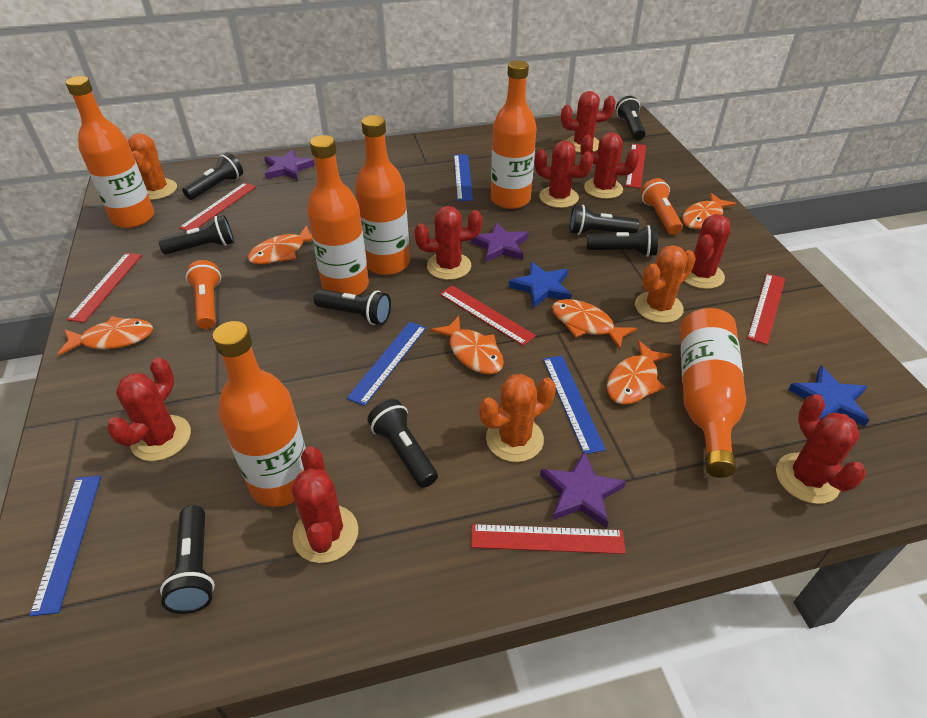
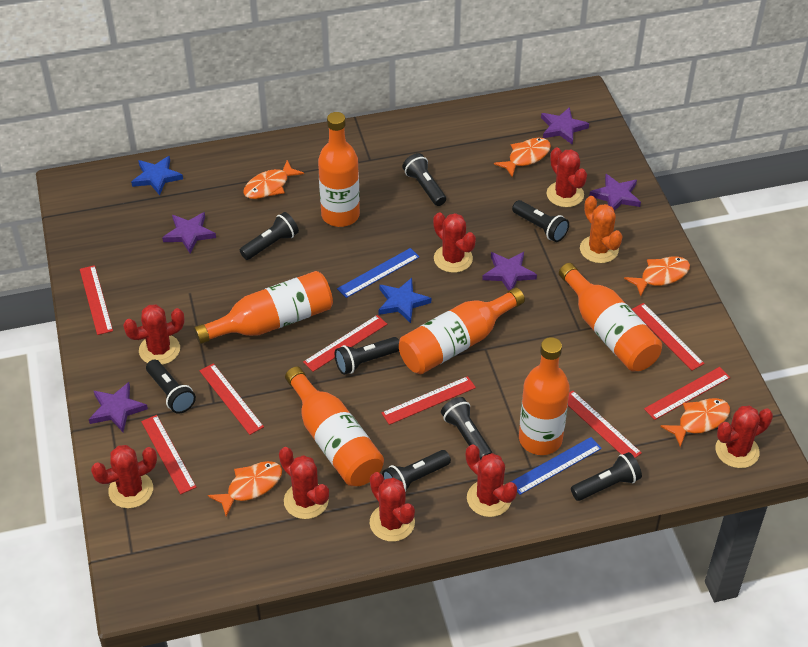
blue ruler: [29,476,101,616] [347,322,426,406] [454,154,473,201] [543,356,606,454] = 4 -> [337,248,419,298] [511,437,602,495] = 2
orange cactus: [128,133,177,200] [479,374,556,462] [635,245,696,323] = 3 -> [580,196,622,263] = 1
orange fish: [57,316,153,356] [248,225,312,265] [430,316,504,374] [552,299,637,349] [607,340,672,405] [682,193,736,229] = 6 -> [208,461,282,517] [243,160,304,199] [494,138,551,177] [624,257,690,296] [660,398,730,447] = 5
orange flashlight: [186,260,221,329] [641,178,683,235] = 2 -> none = 0
purple star: [264,149,315,181] [470,222,529,262] [540,451,626,528] = 3 -> [89,382,148,432] [162,212,216,253] [482,252,537,291] [541,107,589,145] [589,174,641,211] = 5
red ruler: [67,253,142,323] [179,183,256,231] [440,285,536,346] [471,524,626,554] [626,144,646,188] [747,273,785,345] = 6 -> [80,265,113,335] [141,415,196,494] [200,363,264,435] [303,315,387,372] [382,376,476,425] [568,390,642,458] [632,303,705,371] [644,367,730,420] = 8

